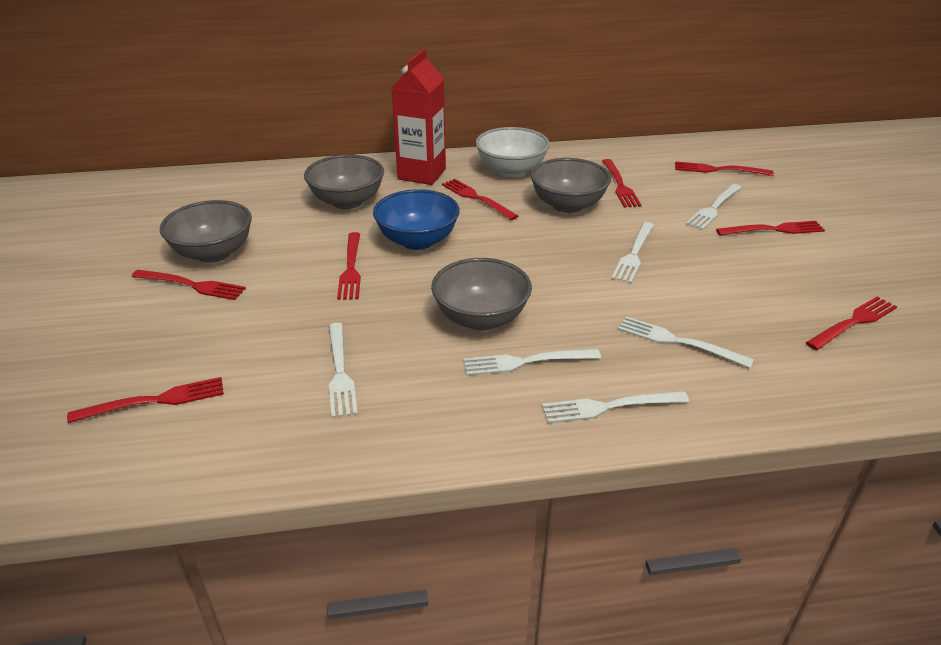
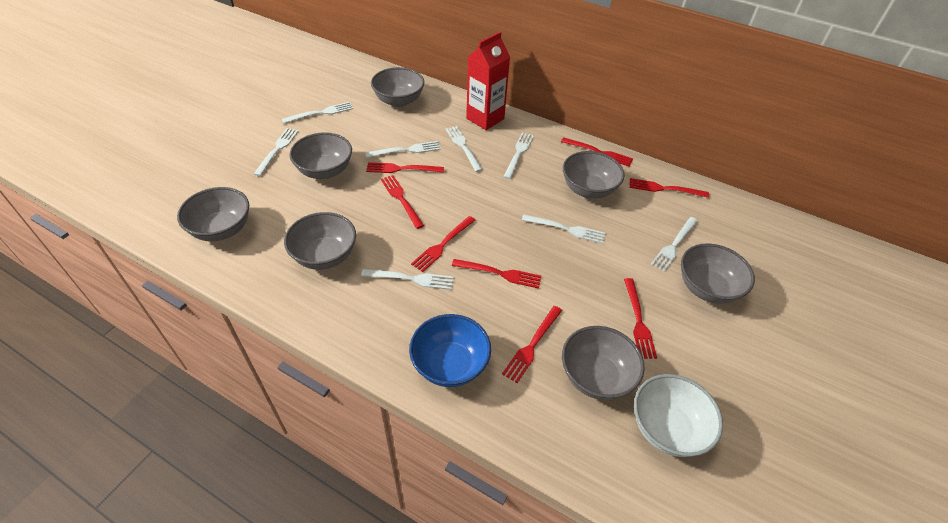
grey bowl: [160,200,252,263] [304,155,384,209] [431,258,532,330] [531,158,611,213] = 4 -> [177,187,249,241] [284,212,356,270] [289,132,352,179] [371,67,424,107] [562,326,645,400] [563,151,625,199] [681,243,755,304] = 7
white fork: [329,323,358,418] [464,349,601,376] [542,391,689,423] [611,222,654,283] [618,316,754,368] [686,184,742,230] = 6 -> [254,128,299,176] [282,102,353,123] [361,269,453,290] [366,141,441,158] [446,126,483,172] [503,133,534,179] [522,214,605,244] [651,217,698,272] = 8

